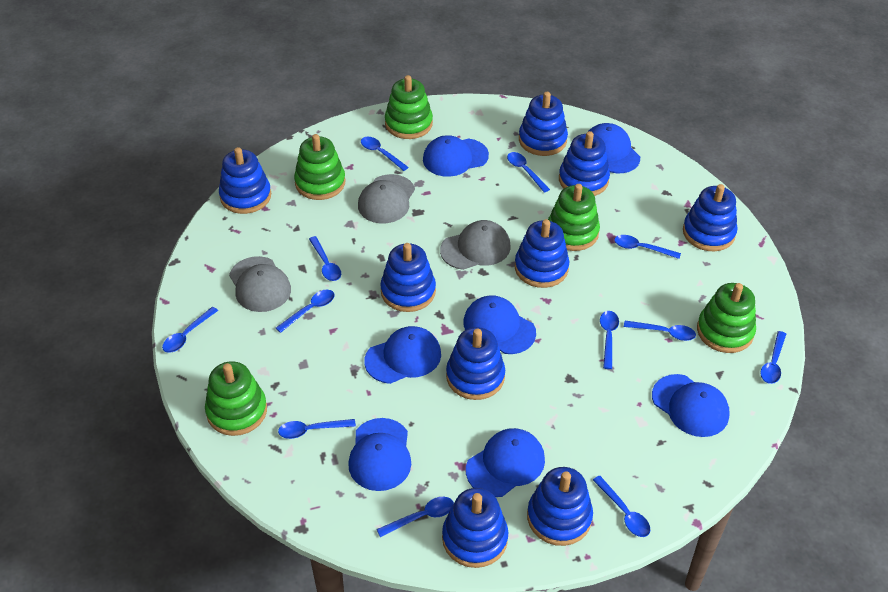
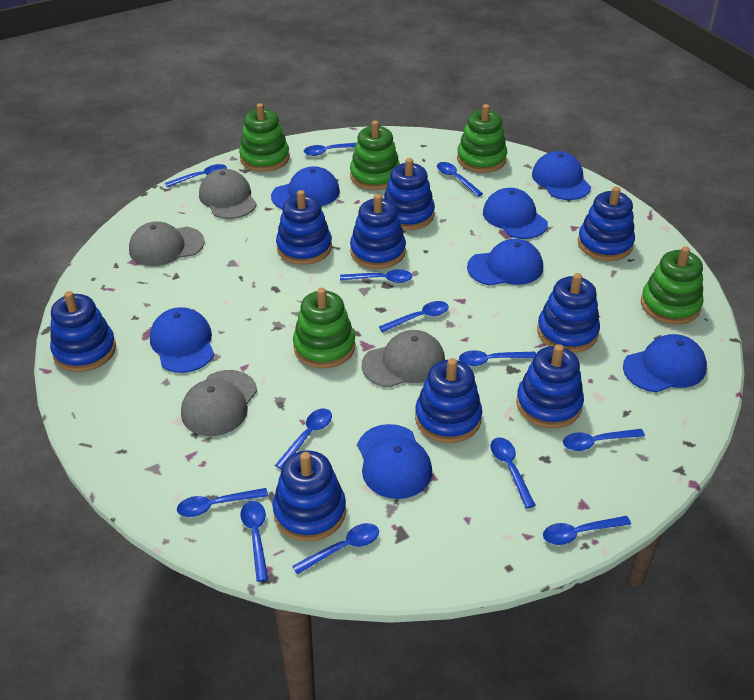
blue spoon: [162,307,218,353] [276,290,335,333] [278,419,356,439] [309,236,341,281] [361,137,409,171] [377,497,454,537] [507,152,550,193] [593,476,650,537] [600,311,619,369] [614,235,681,259] [624,321,696,341] [760,331,786,384] = 12 -> [165,164,227,187] [177,488,268,517] [241,501,268,582] [275,408,332,469] [292,523,379,575] [304,143,356,156] [340,269,412,283] [379,301,449,332] [437,162,483,197] [459,350,536,366] [491,437,536,508] [543,516,631,545] [563,429,645,451] = 13
grey cap: [229,256,291,312] [358,174,415,224] [440,220,511,270] = 3 -> [129,222,205,266] [181,370,257,436] [199,169,257,219] [362,330,445,388] = 4

